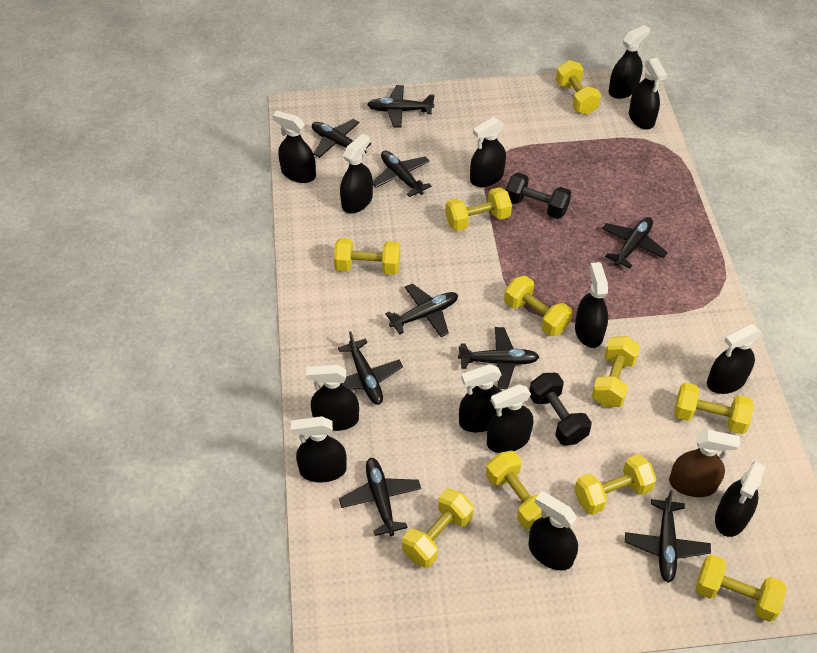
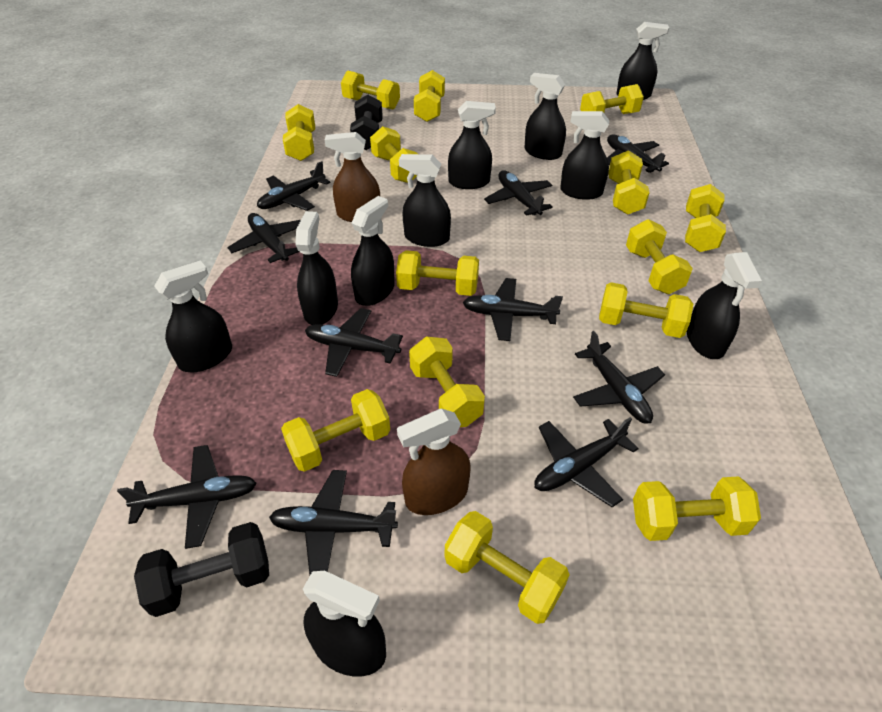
black plane: [312,119,371,158] [338,331,403,405] [339,458,421,536] [367,85,435,128] [373,151,431,197] [385,283,458,337] [458,327,539,389] [602,217,668,269] [625,490,711,583] = 9 -> [117,445,257,549] [228,213,301,263] [257,161,330,211] [269,470,398,575] [305,308,403,377] [462,278,563,341] [484,170,553,216] [534,417,639,507] [573,331,665,424] [607,134,669,173] = 10
black spray bottle: [272,111,316,183] [291,416,347,482] [306,364,359,431] [340,134,373,213] [459,364,502,432] [470,117,506,187] [487,384,533,453] [528,491,578,571] [575,262,608,348] [609,25,650,99] [629,58,667,130] [707,324,761,394] [715,461,765,537] = 13 -> [154,260,232,372] [295,211,338,325] [303,571,386,676] [351,196,395,306] [399,154,451,247] [448,101,496,189] [525,73,566,160] [560,111,609,200] [616,22,669,100] [687,252,762,359] = 10
brown spray bottle: [669,430,740,497] = 1 -> [325,132,380,222] [397,409,471,515] = 2
yellow dumbbell: [334,238,400,275] [402,489,474,568] [445,187,512,231] [486,451,550,529] [504,276,573,336] [556,60,601,115] [574,454,656,515] [592,336,640,407] [674,382,754,434] [695,554,786,622] = 10 -> [281,389,390,472] [283,104,315,161] [341,71,400,110] [370,126,418,183] [396,250,479,296] [409,337,485,427] [414,70,445,122] [445,511,570,624] [580,84,644,114] [599,282,693,338] [608,150,650,215] [626,219,693,294] [633,476,761,541] [685,184,726,252] = 14

